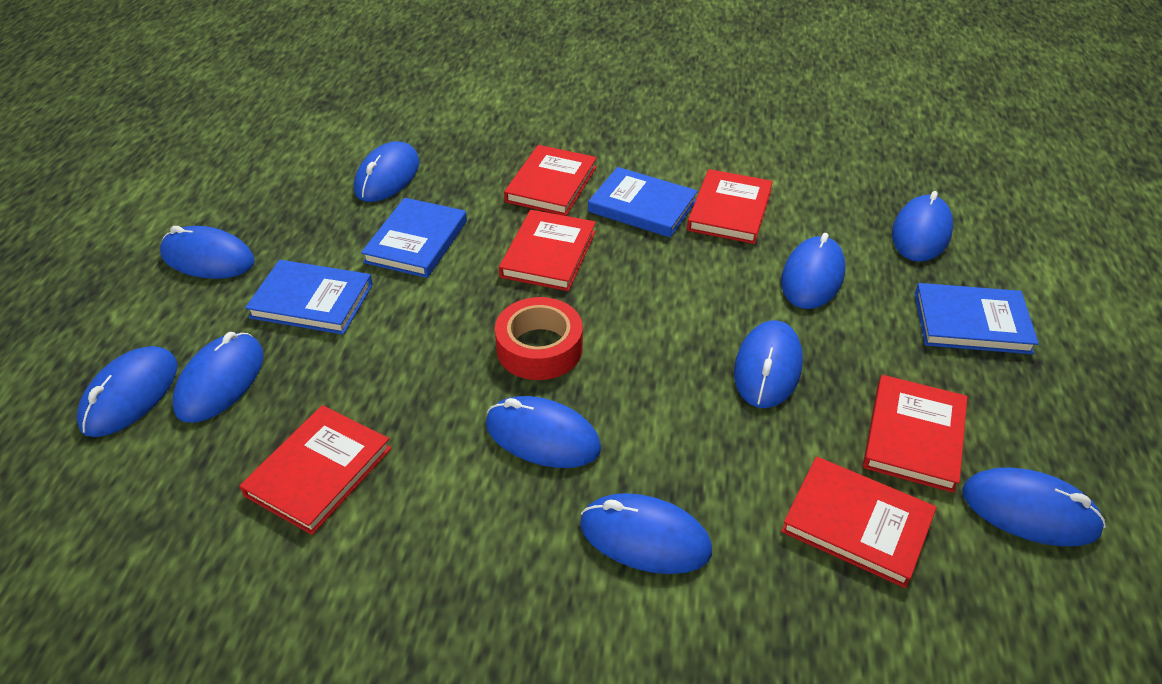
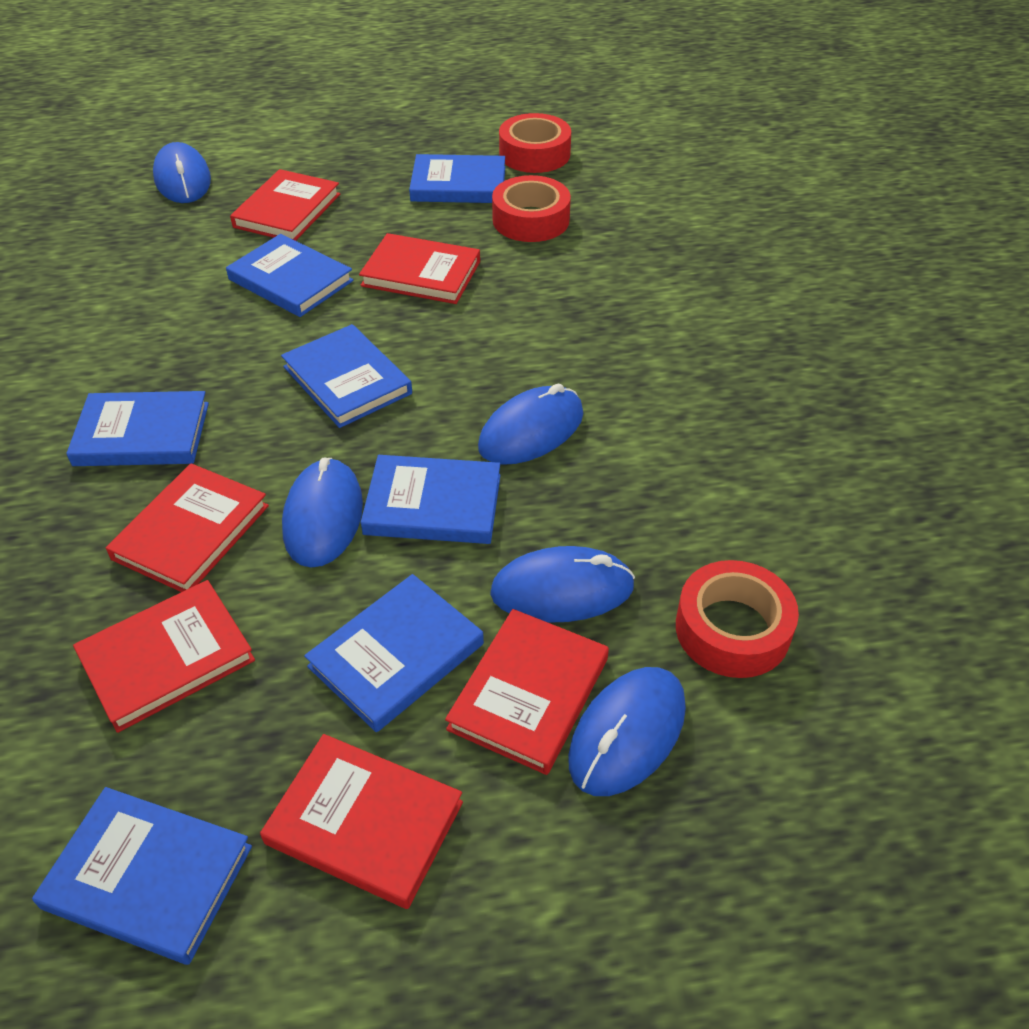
blue book: [245,260,373,334] [361,198,467,278] [588,167,698,238] [915,283,1039,354] = 4 -> [32,787,252,965] [66,391,209,466] [226,234,354,317] [281,324,412,428] [304,574,484,732] [361,455,501,544] [409,154,505,203] = 7
blue mouse: [76,346,177,437] [160,226,255,279] [173,332,264,423] [354,141,420,202] [486,396,601,468] [580,493,712,574] [734,320,803,408] [781,233,845,309] [892,191,953,262] [962,468,1106,546] = 10 -> [153,142,211,203] [282,457,363,568] [478,383,584,465] [490,546,635,623] [568,667,686,796] = 5
red tape: [495,297,583,380] = 1 -> [492,175,571,242] [499,113,571,173] [676,560,799,678] = 3

